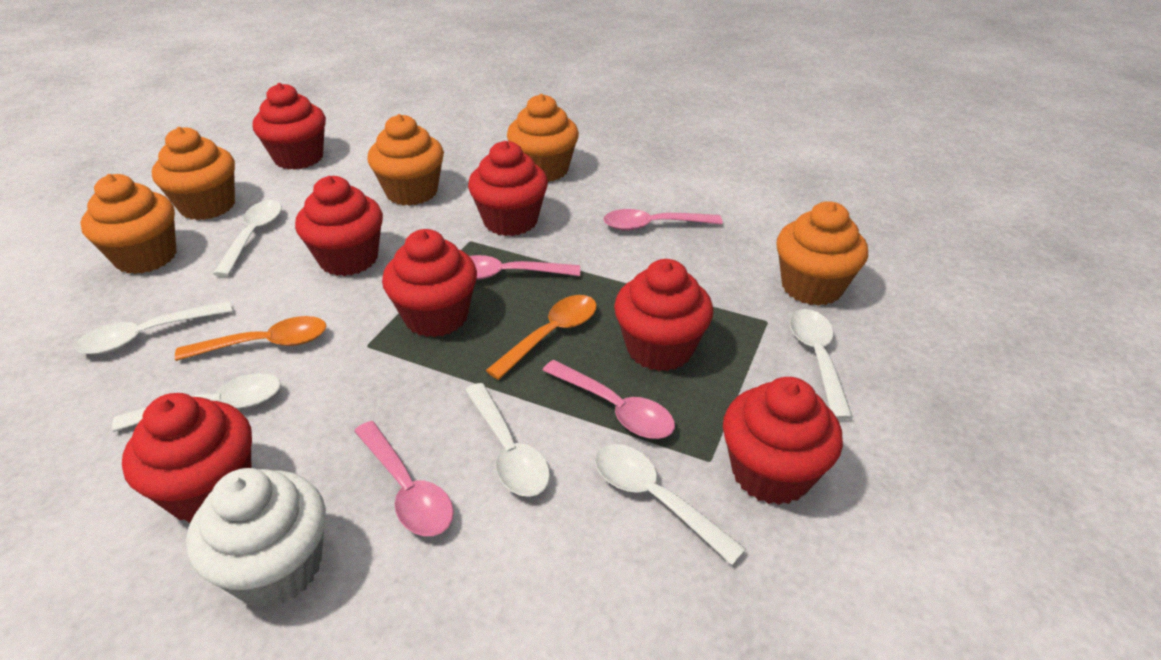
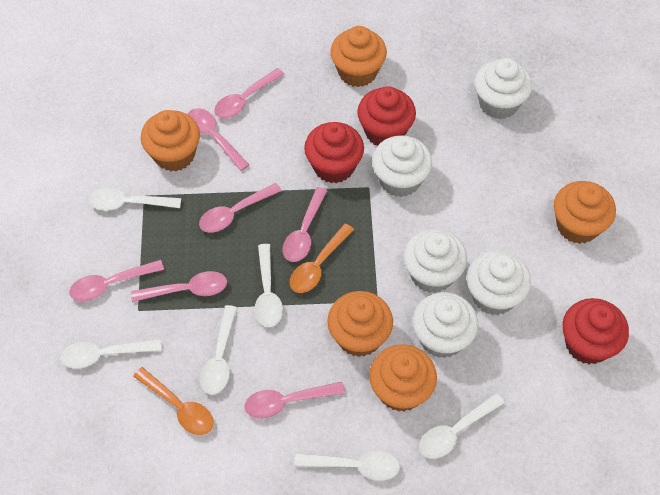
pink spoon: [354,421,454,536] [470,255,580,280] [542,360,675,439] [603,209,723,231] = 4 -> [69,260,164,302] [131,271,227,302] [188,108,249,171] [199,183,282,233] [214,68,284,119] [244,382,345,419] [283,187,327,262] = 7
red cupcake: [122,393,252,523] [253,83,326,170] [295,176,383,276] [382,229,477,337] [468,141,548,236] [614,259,713,371] [723,377,843,505] = 7 -> [304,122,364,183] [357,86,416,146] [562,298,629,364] = 3
white cupcake: [186,468,326,607] = 1 -> [372,135,432,197] [404,229,467,293] [412,292,478,358] [466,250,531,315] [474,58,532,119] = 5

